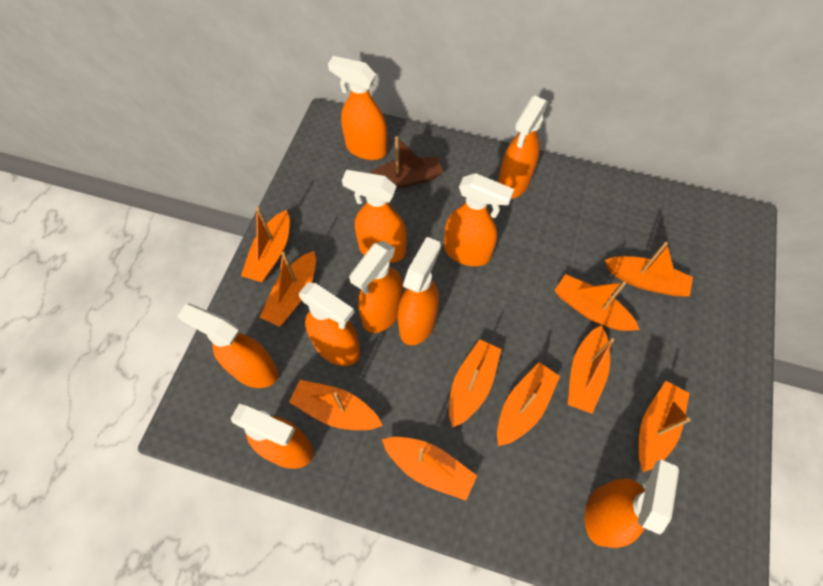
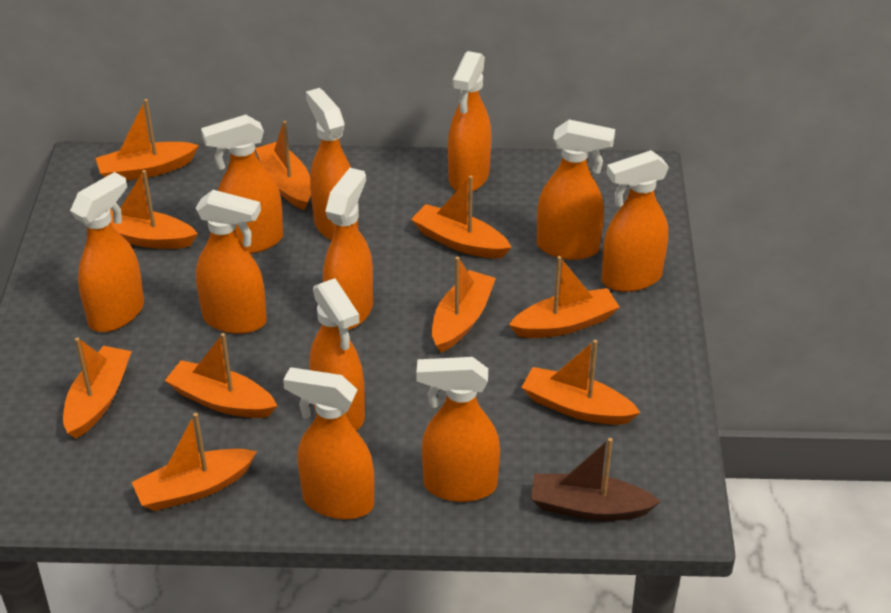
orange spray bottle: [177,304,278,388] [231,404,314,469] [299,282,360,366] [328,56,387,160] [342,170,407,263] [349,241,403,333] [398,237,441,345] [444,173,514,266] [498,96,548,199] [585,460,679,548] = 10 -> [70,172,144,332] [196,190,267,334] [201,115,283,254] [283,367,374,519] [306,88,358,241] [309,278,365,430] [323,168,373,330] [416,357,500,502] [448,51,491,193] [537,120,615,260] [601,150,669,292] = 11

